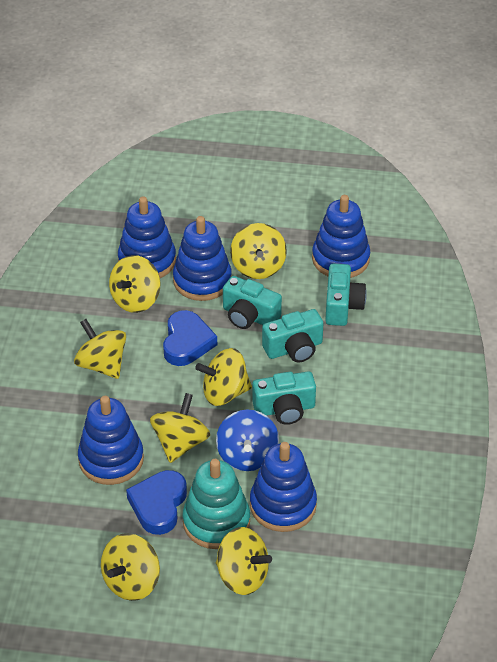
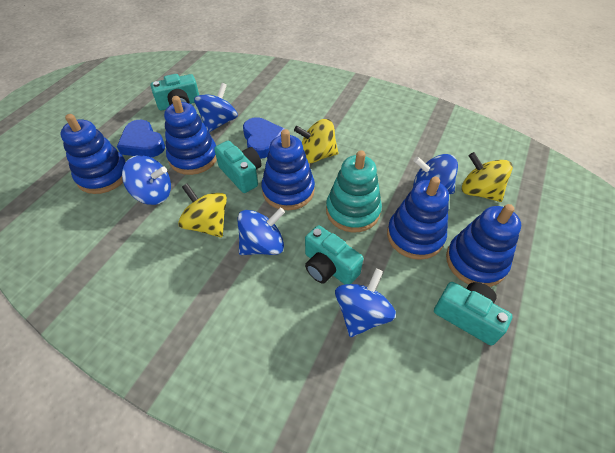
blue spinning top: [216,409,279,471] = 1 -> [122,155,171,205] [194,83,238,133] [238,208,285,255] [335,269,396,337] [413,154,458,194] = 5
yellow spinning top: [74,319,126,379] [101,533,160,601] [109,255,160,313] [150,393,210,463] [195,348,252,406] [216,527,272,595] [230,223,287,279] = 7 -> [178,183,227,237] [294,119,339,163] [462,152,513,202] = 3

